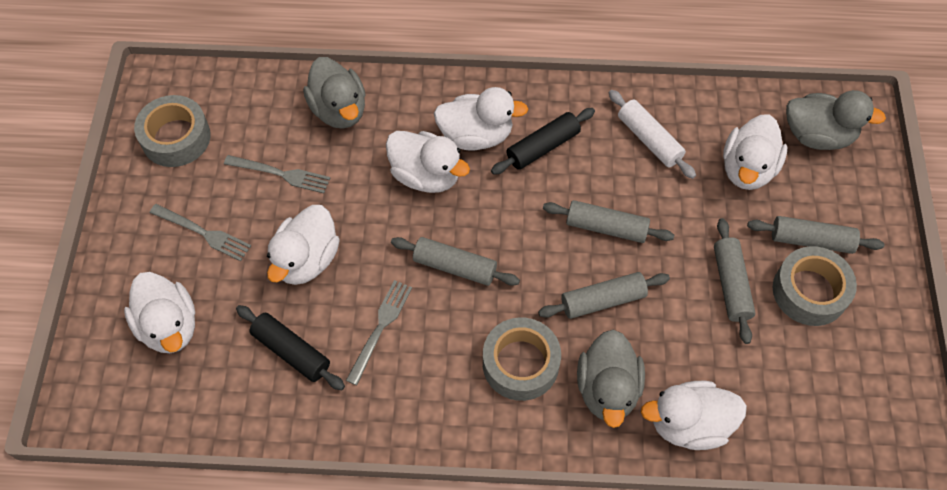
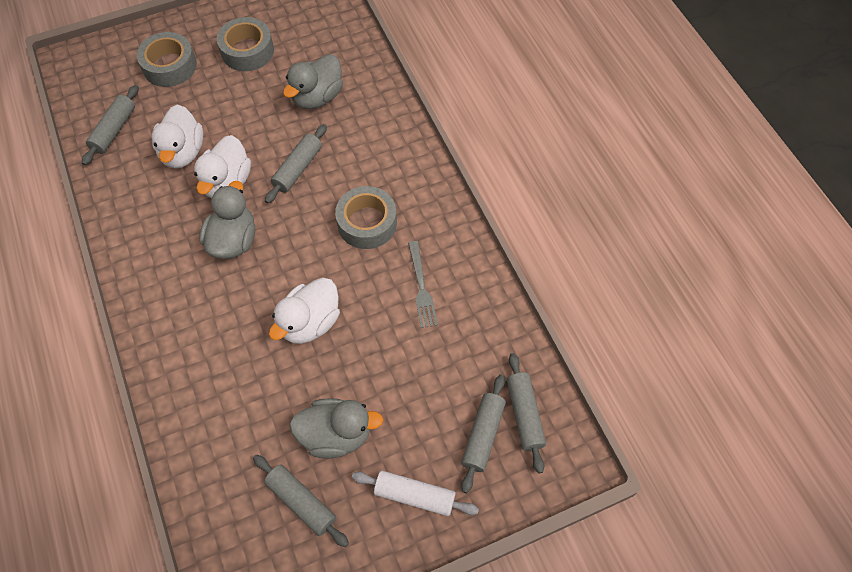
black rolling pin: [236,305,345,390] [491,108,595,175] = 2 -> none = 0
grey fork: [150,204,251,261] [224,155,330,193] [346,280,412,385] = 3 -> [408,241,438,328] = 1
white duck: [124,272,195,353] [267,205,340,285] [386,131,470,193] [434,87,528,151] [641,381,747,450] [723,114,787,190] = 6 -> [152,104,203,169] [194,135,251,198] [269,278,340,344] = 3

